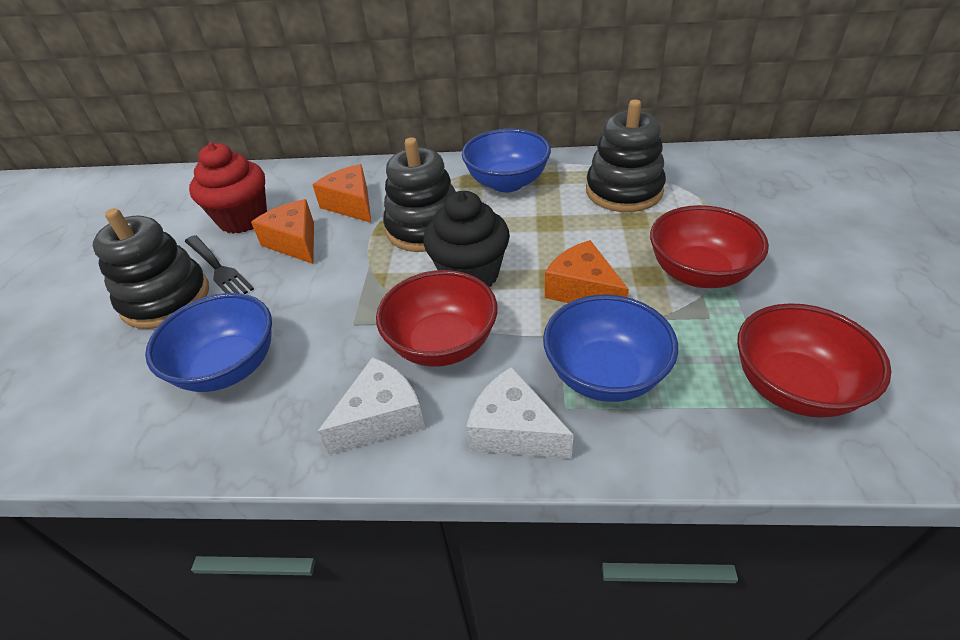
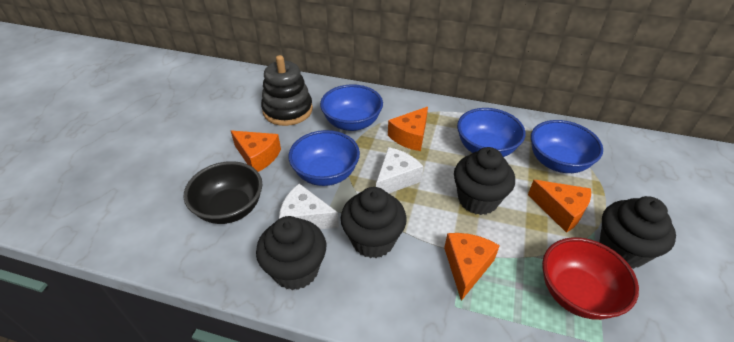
black bowl: none = 0 -> [184,161,262,224] = 1
black cupcake: [423,191,510,287] = 1 -> [256,216,326,290] [341,187,407,258] [454,147,515,215] [599,196,676,269] = 4
black fork: [185,235,254,294] = 1 -> none = 0
black stacking toy: [93,208,209,329] [383,137,456,252] [586,100,666,212] = 3 -> [261,55,313,126] = 1
blue bowl: [145,293,272,392] [462,129,551,192] [543,295,678,402] = 3 -> [288,130,360,186] [320,84,383,131] [457,108,526,157] [531,120,603,173] = 4
orange cheese: [251,199,314,264] [312,164,371,223] [545,240,629,303] = 3 -> [231,130,281,172] [388,107,428,151] [444,233,500,301] [528,180,591,233] = 4
red bowl: [376,270,498,367] [650,205,769,288] [737,303,892,418] = 3 -> [542,237,639,320] = 1
red cupcake: [189,143,267,234] = 1 -> none = 0

